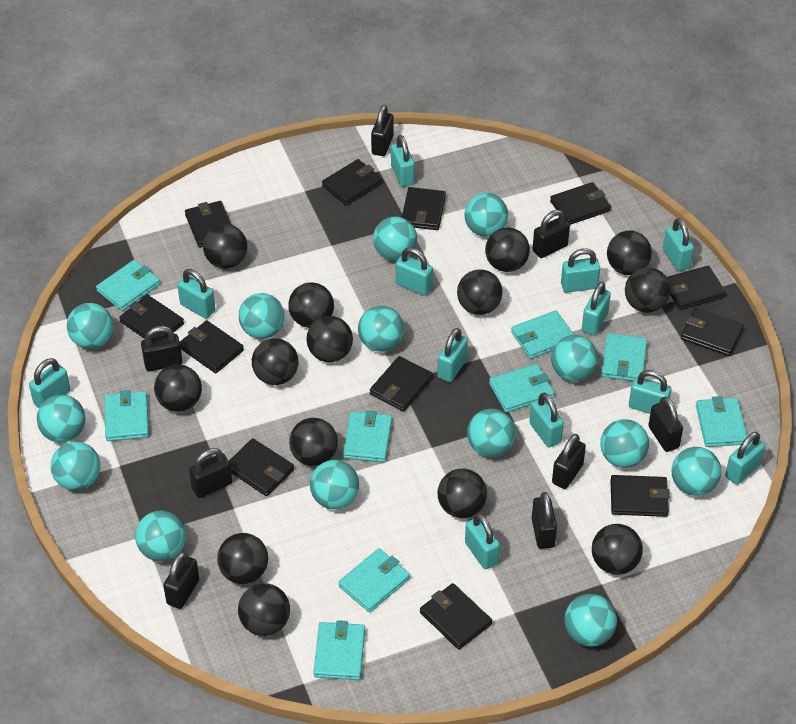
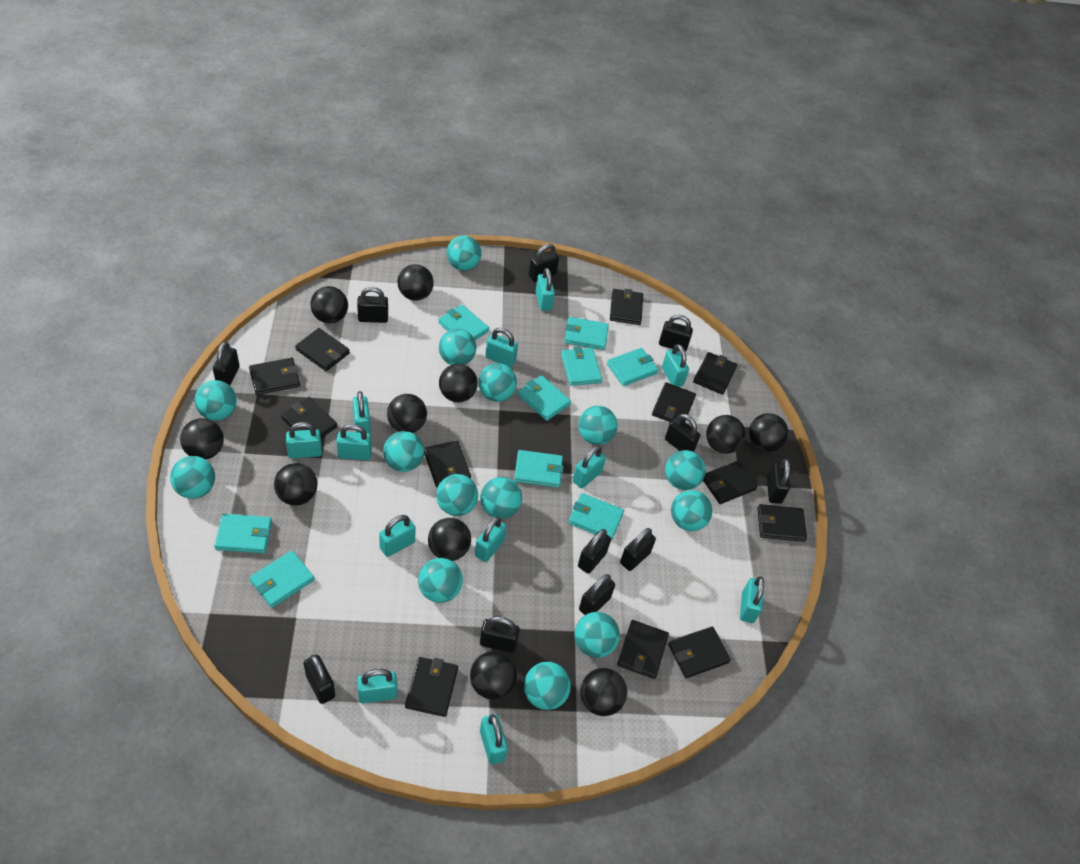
black ball: [154,364,202,412] [203,224,247,269] [217,533,268,584] [238,583,290,636] [252,338,298,385] [288,282,334,328] [289,418,338,466] [306,316,353,362] [438,469,487,518] [457,269,503,315] [485,227,530,272] [592,524,643,575] [607,231,652,275] [625,267,671,313] = 14 -> [180,418,224,460] [274,463,317,506] [310,286,348,324] [387,394,427,433] [398,264,434,301] [428,518,471,561] [439,364,478,402] [470,651,517,699] [580,668,627,716] [706,415,746,454] [749,413,788,452] = 11
black padlock: [141,326,183,372] [163,552,199,609] [189,448,232,498] [371,105,394,156] [532,492,557,549] [533,210,570,258] [552,434,586,489] [648,397,683,452] = 8 -> [213,341,240,385] [304,655,335,704] [357,287,388,323] [480,616,520,653] [529,244,559,282] [578,529,611,574] [579,574,615,615] [620,528,656,571] [659,315,693,352] [665,414,700,452] [767,459,790,504] = 11

